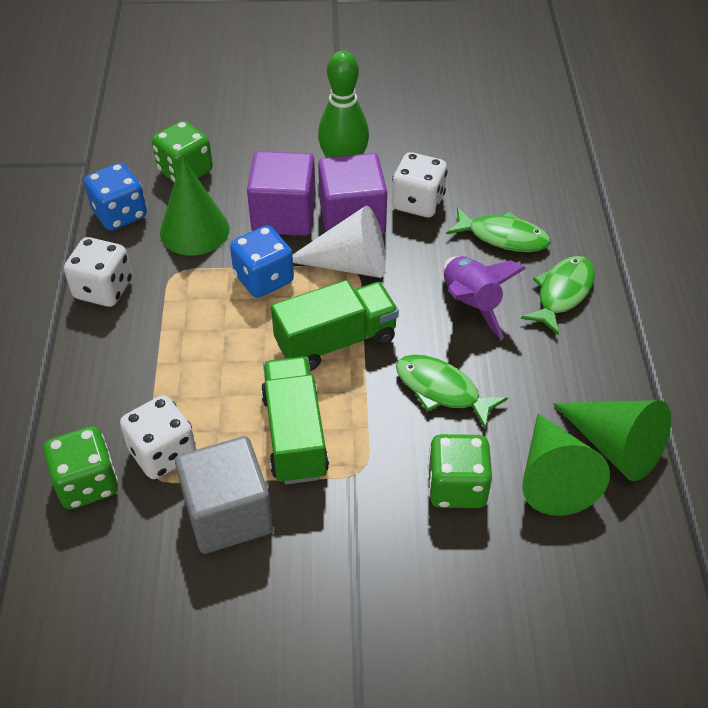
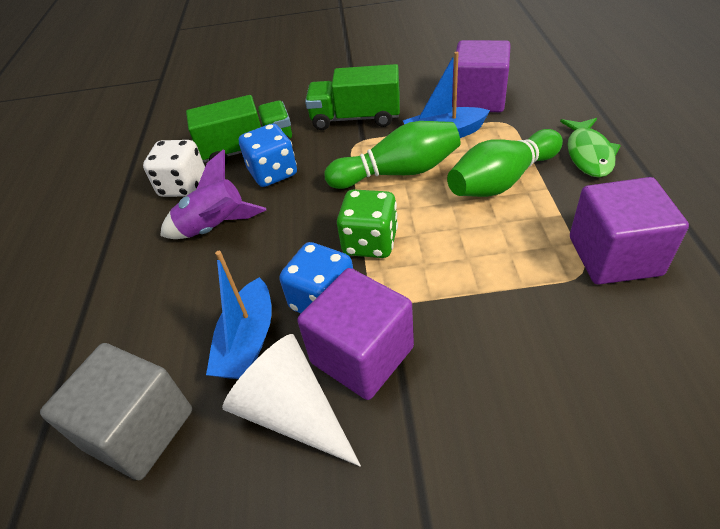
blue boat: none = 0 -> [206,251,272,379] [403,52,490,138] = 2
green bowling pin: [318,50,369,158] = 1 -> [324,121,461,189] [447,129,563,197] = 2
green cone: [160,158,230,256] [522,414,610,516] [553,400,671,481] = 3 -> none = 0
green dice: [44,426,118,509] [152,121,213,183] [428,434,492,508] = 3 -> [337,189,398,258] = 1
green fish: [396,354,508,430] [446,207,551,252] [521,256,595,335] = 3 -> [560,118,621,178] = 1
purple cube: [247,151,316,236] [318,153,387,235] = 2 -> [297,268,414,400] [452,40,511,112] [570,177,689,284] = 3
white dice: [64,237,132,307] [120,395,196,479] [392,152,447,217] = 3 -> [143,140,205,197] = 1

